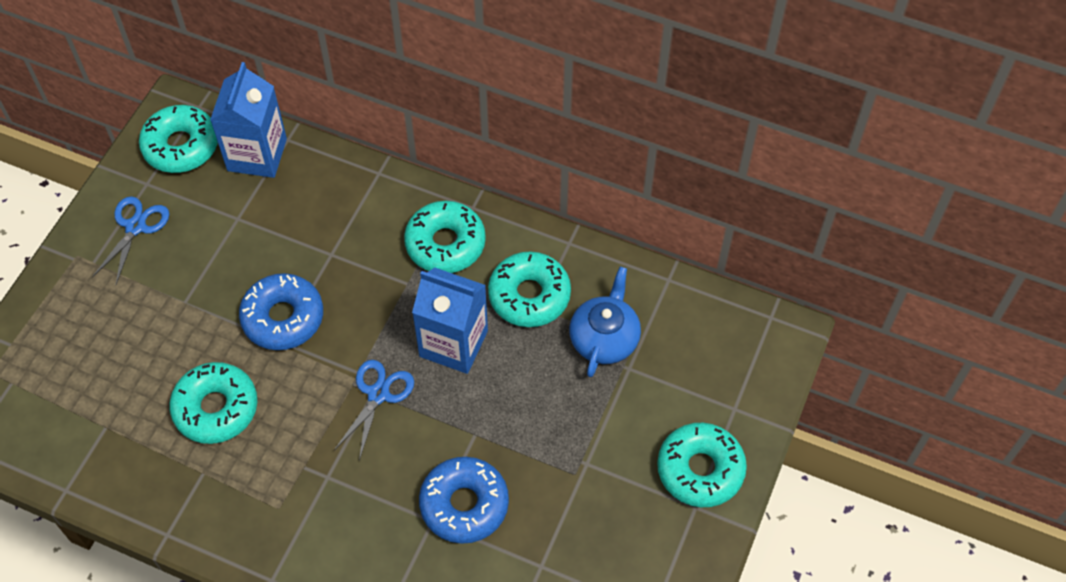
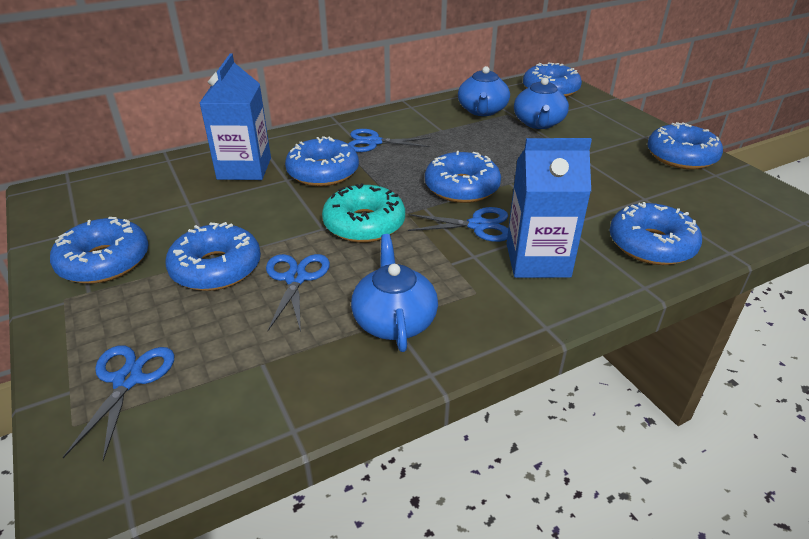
blue donut: [239,273,323,350] [419,457,509,544] = 2 -> [50,217,149,284] [166,222,261,291] [285,136,359,186] [425,151,501,203] [523,62,582,97] [610,202,702,265] [647,122,723,170] = 7
blue scissors: [92,196,169,284] [334,360,414,461] = 2 -> [63,345,175,461] [266,254,330,332] [348,129,431,152] [408,207,508,242] = 4
blue teapot: [569,267,641,377] = 1 -> [351,234,438,352] [458,66,510,116] [514,78,569,129] = 3
turquoise donut: [139,105,218,173] [169,362,257,444] [404,201,486,273] [488,251,571,327] [657,423,747,507] = 5 -> [322,183,405,243] = 1

